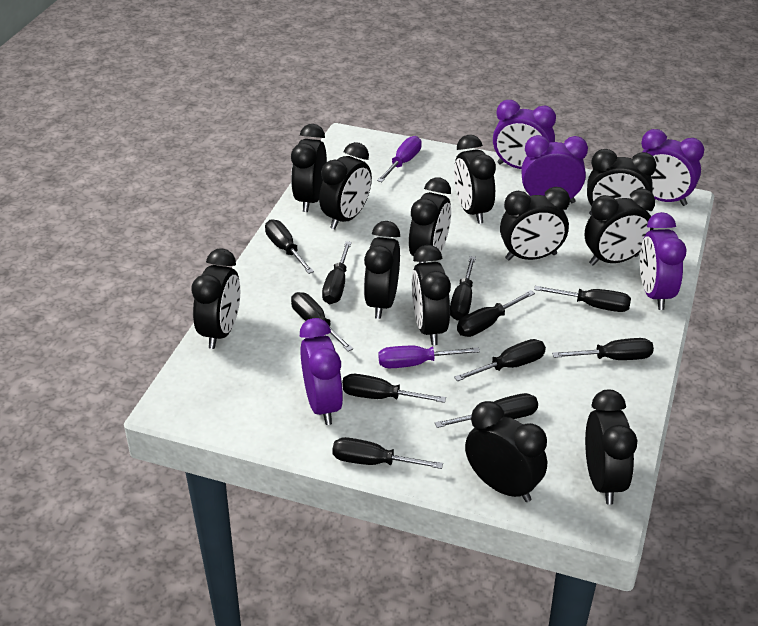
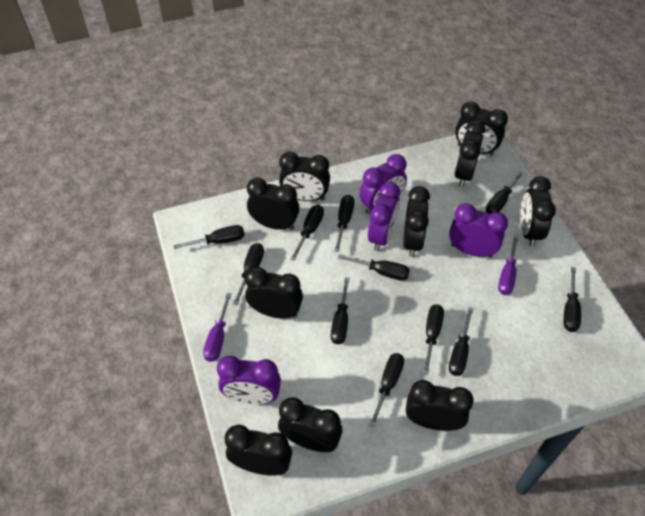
black clock: [191,248,240,349] [291,124,327,212] [319,142,372,229] [364,221,400,319] [409,177,451,263] [412,245,451,345] [454,135,496,224] [465,401,547,502] [500,187,570,260] [585,189,655,265] [585,390,637,505] [587,149,657,215] = 12 -> [225,425,292,476] [245,267,303,319] [247,178,300,230] [278,397,342,452] [279,152,330,201] [403,186,430,257] [406,380,474,431] [454,120,486,187] [455,101,508,156] [520,176,556,247] = 10
purple clock: [300,318,343,425] [493,100,556,169] [521,135,588,203] [640,212,687,310] [641,129,704,206] = 5 -> [217,356,281,404] [359,154,407,214] [368,182,400,251] [449,203,508,258] = 4

